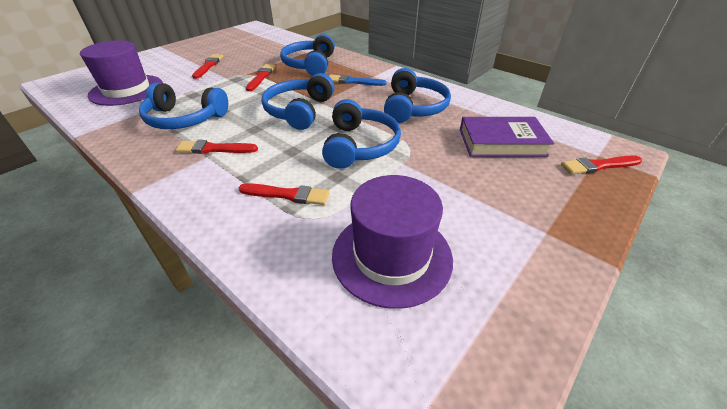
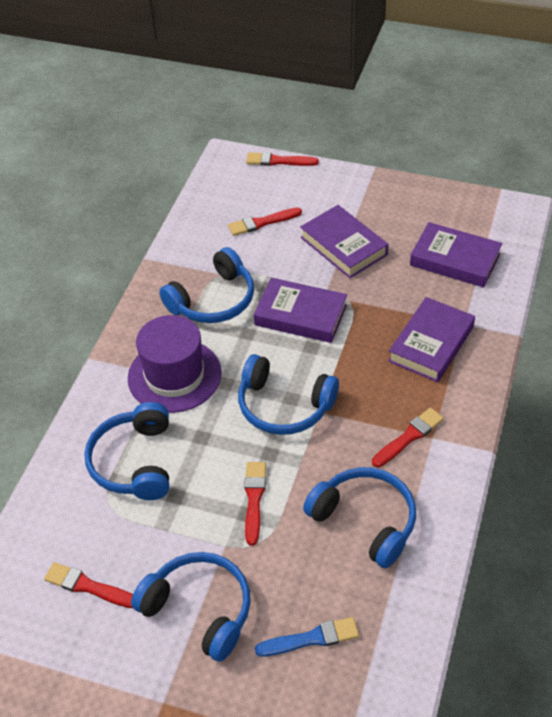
purple book: [460,117,554,157] = 1 -> [254,278,347,343] [300,205,388,278] [388,297,475,382] [410,222,502,288] = 4
purple hat: [80,40,163,106] [332,175,453,309] = 2 -> [128,315,222,413] = 1

